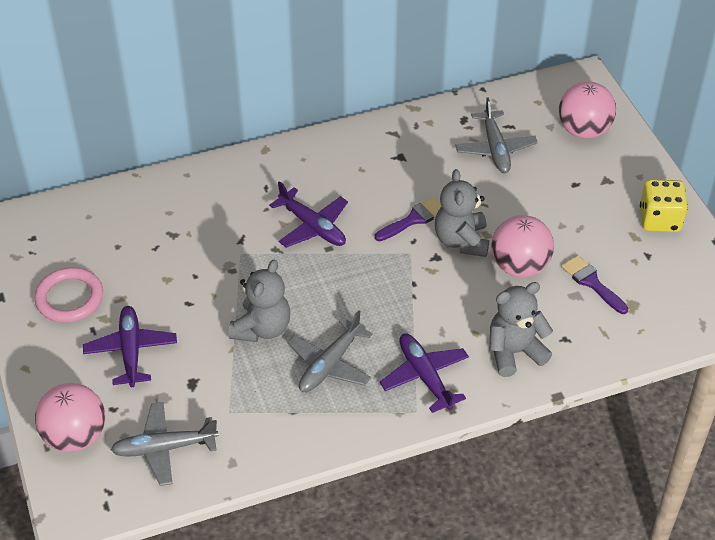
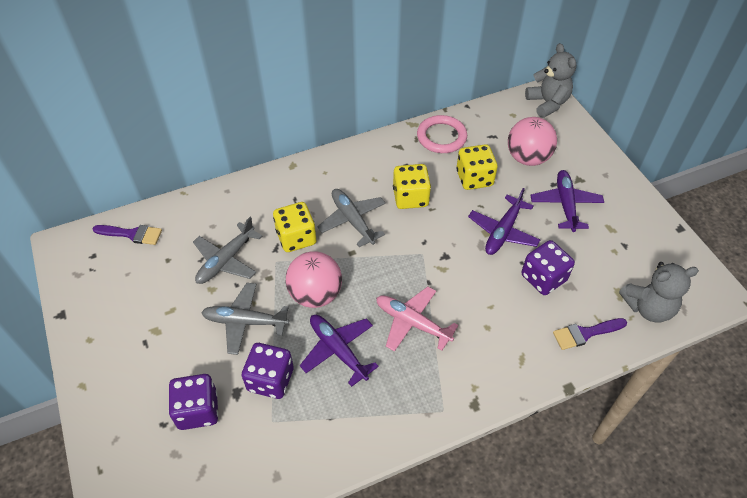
grey teddy bear: [229,260,290,342] [435,169,489,257] [490,282,553,377] = 3 -> [525,43,576,118] [619,262,699,323] = 2
pink ball: [35,383,105,452] [491,215,554,277] [559,82,616,139] = 3 -> [286,251,342,308] [508,117,557,166] = 2
pink plane: none = 0 -> [376,287,458,352] = 1
purple dice: none = 0 -> [169,374,218,430] [241,343,294,399] [521,240,575,295] = 3
yellow dice: [640,179,688,232] = 1 -> [273,202,316,252] [393,164,431,209] [456,144,498,190] = 3

